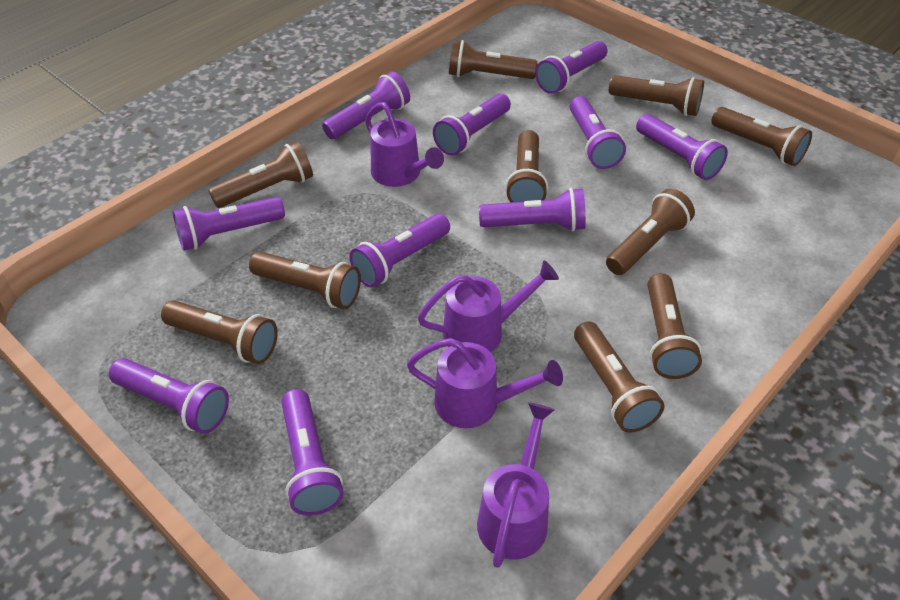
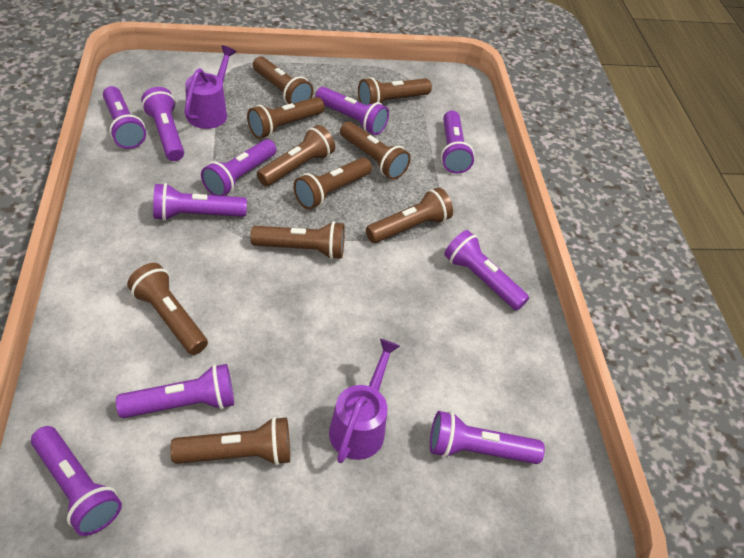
purple watering can: [365,102,444,187] [407,338,563,428] [417,261,559,352] [477,403,555,568] = 4 -> [184,45,236,129] [329,339,400,463] = 2

